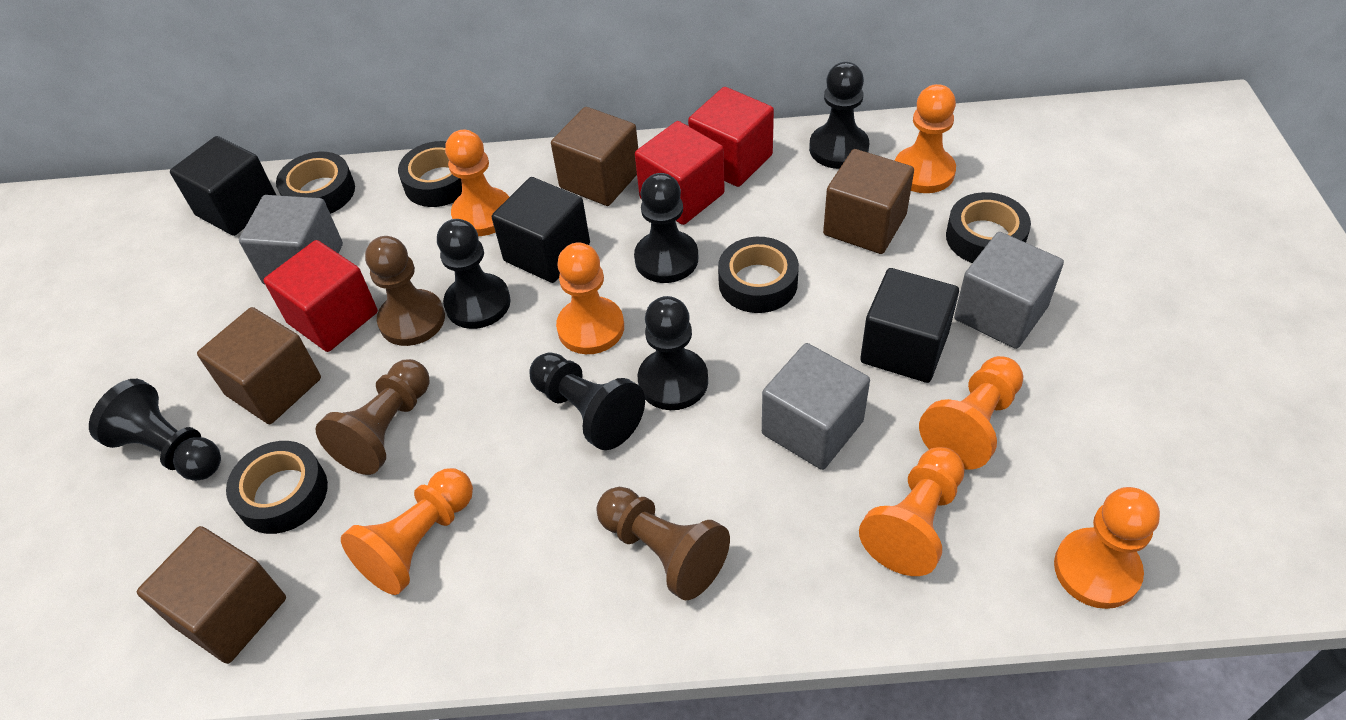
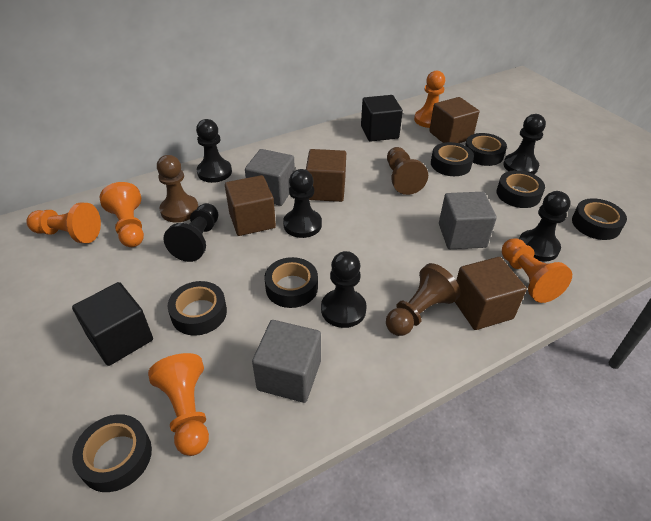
black cube: [170,136,276,236] [492,177,590,283] [860,268,959,383] = 3 -> [72,282,153,366] [361,95,403,142] = 2
black tape: [226,441,328,534] [276,152,355,214] [398,141,462,207] [718,237,799,313] [946,192,1031,263] = 5 -> [72,414,152,492] [168,281,227,336] [265,257,318,308] [431,142,474,176] [465,133,507,166] [496,170,545,208] [572,198,627,240] = 7
orange pawn: [341,468,473,595] [445,130,509,236] [556,243,624,354] [859,447,965,576] [895,84,956,193] [919,356,1023,469] [1054,487,1160,609] = 7 -> [26,203,101,243] [100,182,144,247] [148,353,209,456] [414,71,445,128] [502,238,572,303] = 5
red cube: [264,240,378,352] [635,121,725,225] [688,87,774,187] = 3 -> none = 0

